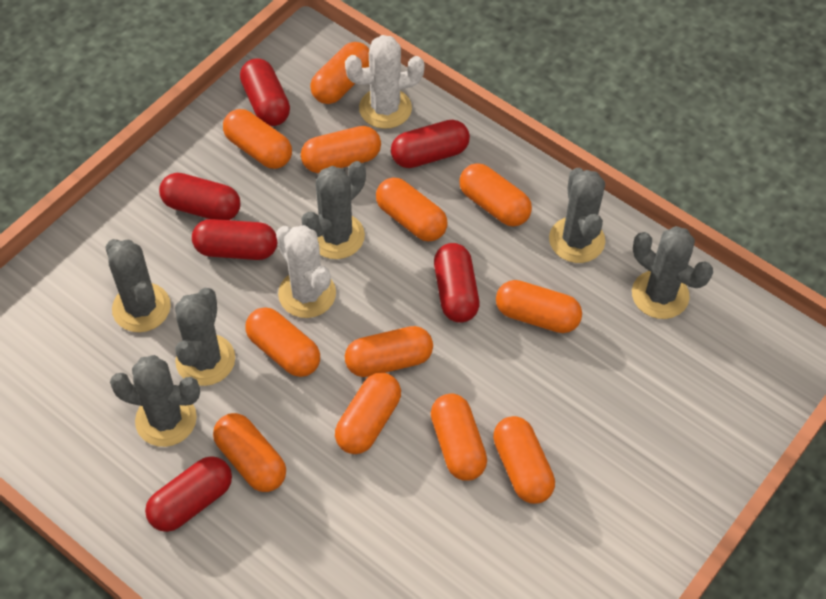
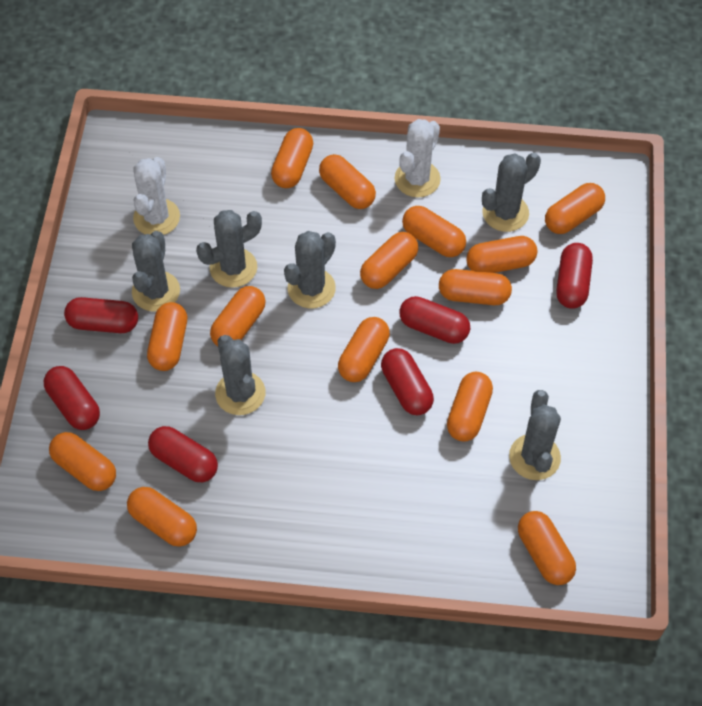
orange capsule: [213,413,286,492] [223,109,292,169] [245,307,320,377] [301,126,381,173] [310,42,370,104] [335,372,401,454] [345,326,433,377] [376,178,448,241] [431,394,487,481] [459,163,532,226] [493,416,555,504] [496,280,582,333] = 12 -> [49,432,116,491] [127,487,197,547] [147,302,187,371] [210,286,266,346] [271,128,313,188] [319,154,376,209] [338,317,390,382] [360,232,418,289] [402,206,466,257] [439,269,512,305] [447,372,493,442] [466,236,537,273] [518,511,576,585] [545,183,605,234] = 14

